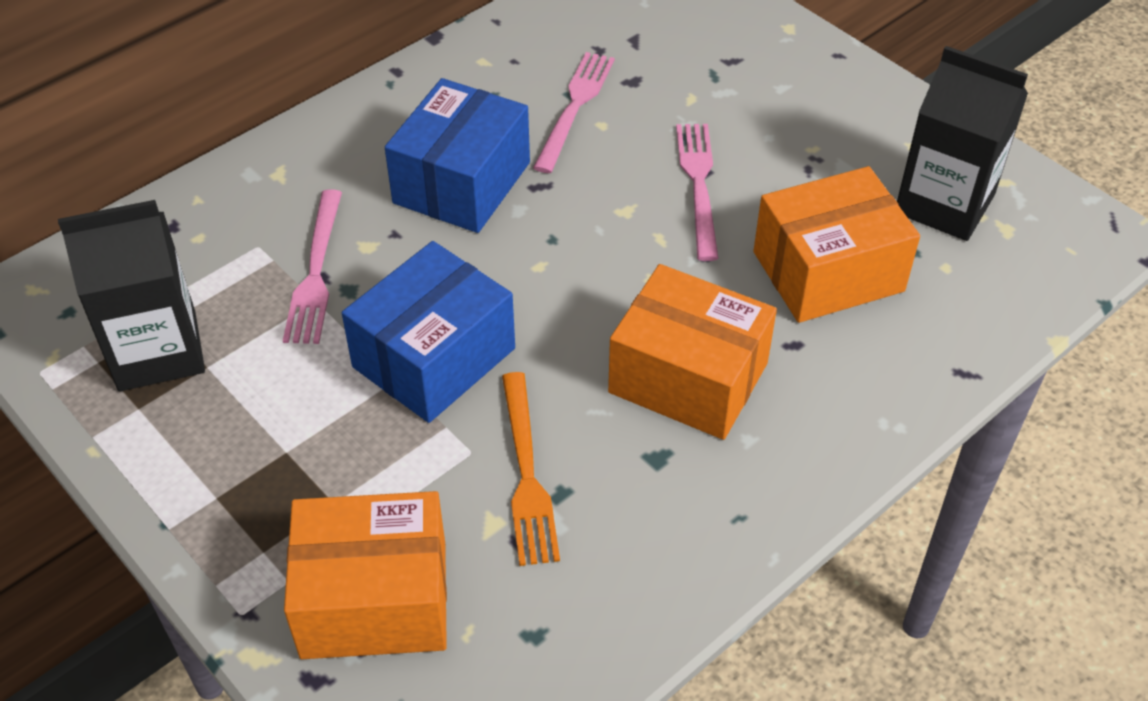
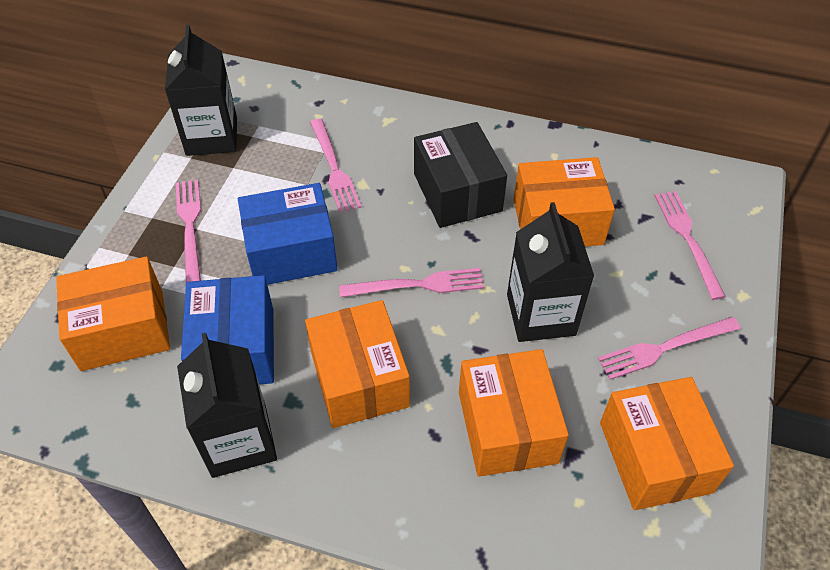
black box: none = 0 -> [414,122,507,228] = 1
black carton: [58,200,205,391] [897,46,1028,241] = 2 -> [165,25,237,156] [177,333,277,478] [507,202,594,342] = 3
orange box: [284,491,447,659] [608,264,777,440] [753,166,920,323] = 3 -> [56,257,170,371] [305,300,410,428] [459,349,569,477] [514,157,615,246] [600,377,734,510] = 5
orange fork: [502,372,560,566] = 1 -> none = 0
pink fork: [283,189,342,344] [533,52,615,173] [676,124,719,261] = 3 -> [176,179,201,282] [310,119,361,213] [339,268,484,298] [598,317,741,380] [654,191,726,300] = 5

